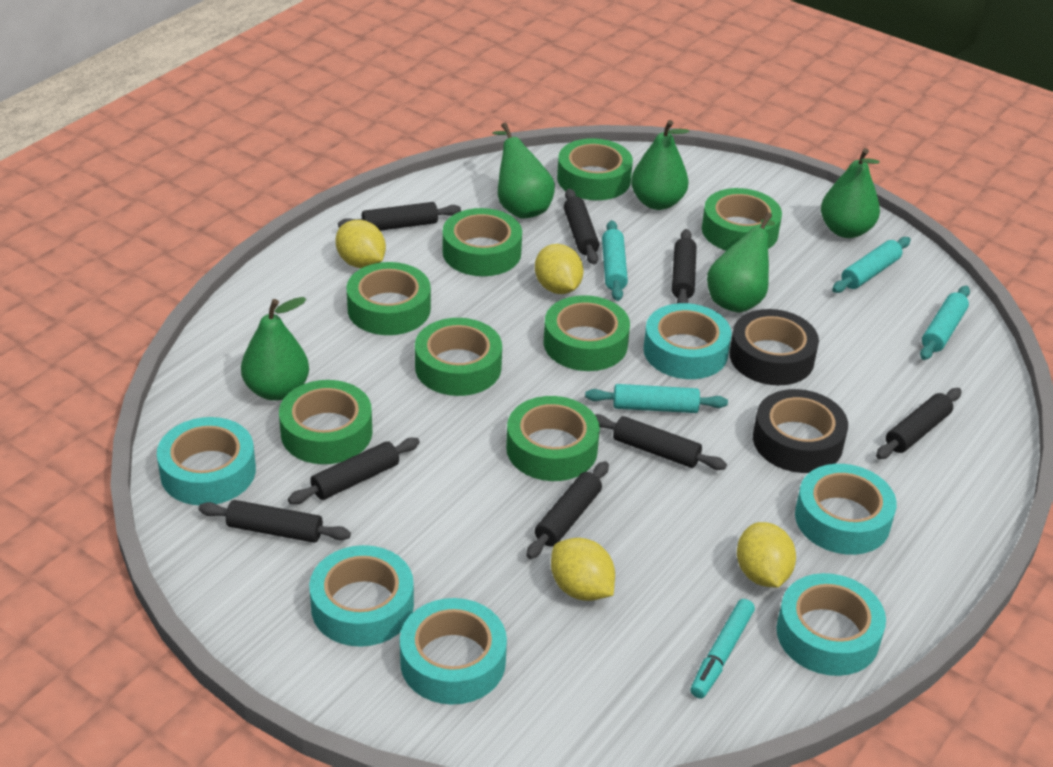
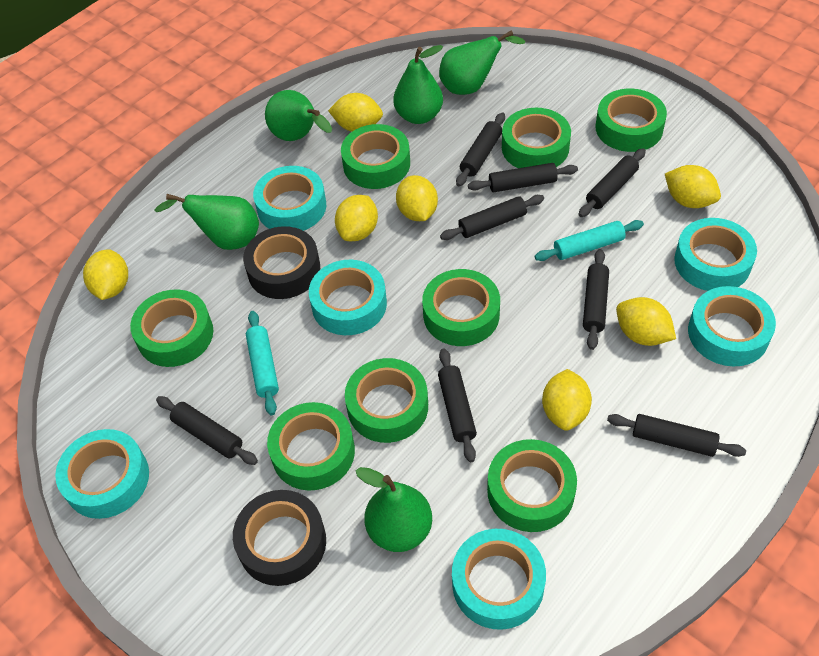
turquoise marker: [690,599,755,698] = 1 -> none = 0
turquoise rolling pin: [585,384,728,413] [602,220,628,301] [832,237,911,293] [920,286,970,360] = 4 -> [246,311,279,416] [535,220,644,261] = 2
yellow lemon: [335,220,386,268] [535,244,583,294] [551,538,615,601] [737,522,796,587] = 4 -> [83,249,128,300] [328,93,383,132] [335,195,378,241] [396,175,438,221] [542,369,592,431] [616,297,676,346] [665,165,721,208] = 7

